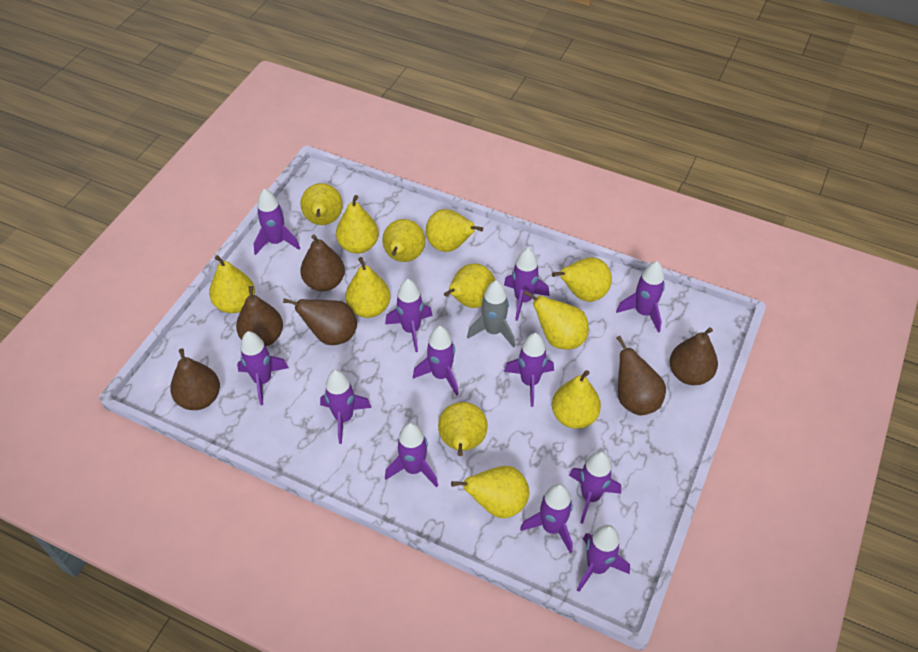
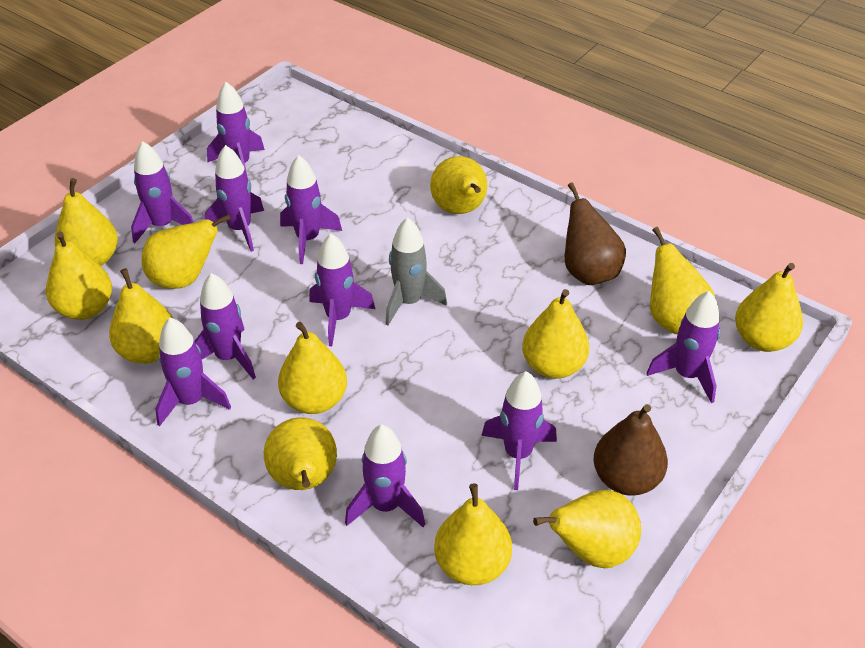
brown pear: [170,348,220,410] [236,286,283,346] [283,298,357,345] [301,235,345,291] [616,336,666,415] [670,327,718,385] = 6 -> [565,182,626,285] [593,404,668,496] = 2
purple rocket: [237,331,289,405] [254,189,300,255] [320,370,372,444] [385,279,433,352] [385,423,438,487] [413,326,459,396] [504,248,550,321] [504,333,554,407] [520,484,573,553] [569,451,621,524] [577,525,630,592] [616,261,665,333] = 12 -> [131,141,194,243] [155,317,231,427] [195,273,256,379] [204,145,264,252] [207,82,265,178] [280,155,342,264] [309,233,375,347] [345,424,425,527] [481,371,557,490] [646,291,720,403] = 10

